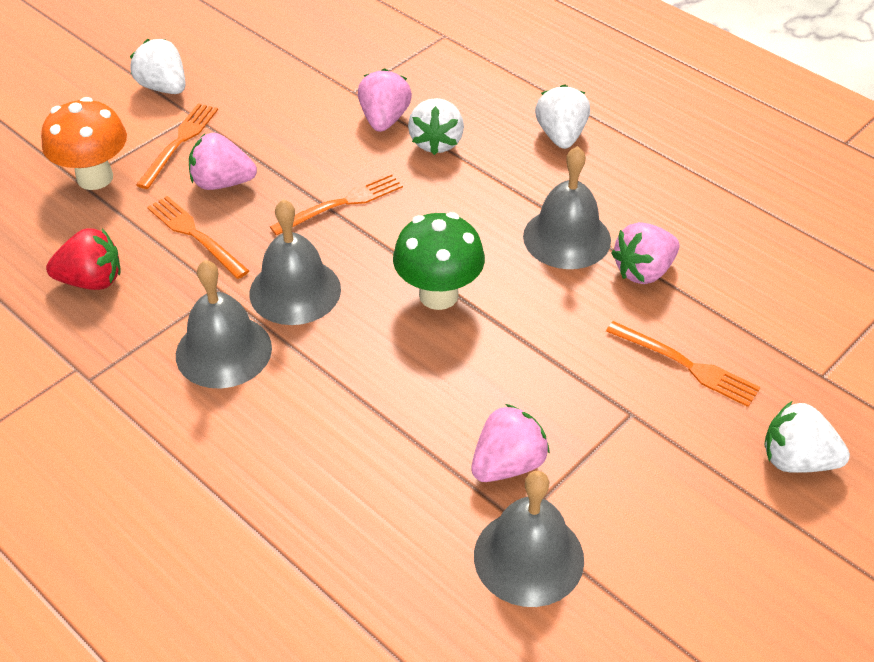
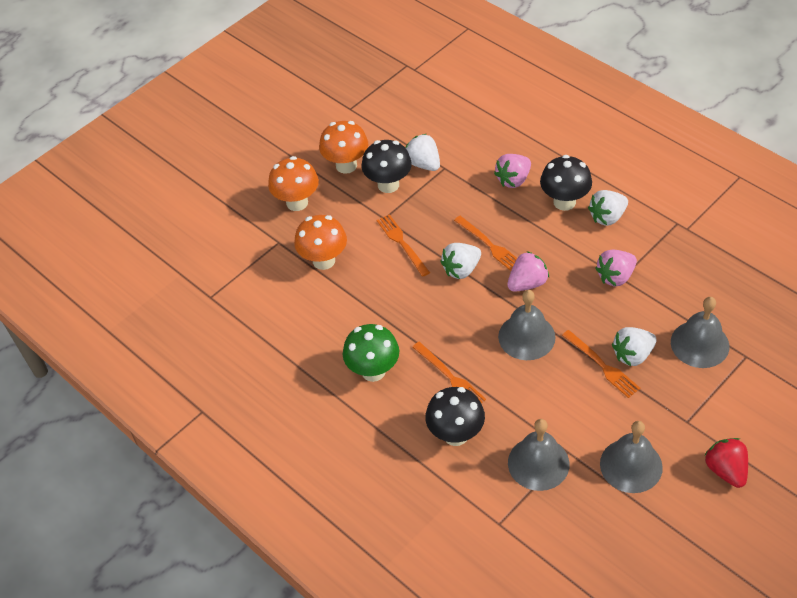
black mushroom: none = 0 -> [361,140,412,193] [425,387,485,446] [540,155,592,211] = 3
orange mushroom: [41,97,127,190] = 1 -> [268,156,319,211] [294,215,347,270] [319,121,368,174] = 3
pink strawberry: [189,133,257,190] [358,68,412,132] [471,404,550,482] [611,222,679,284] = 4 -> [494,154,531,188] [507,251,549,292] [595,250,637,286] = 3

